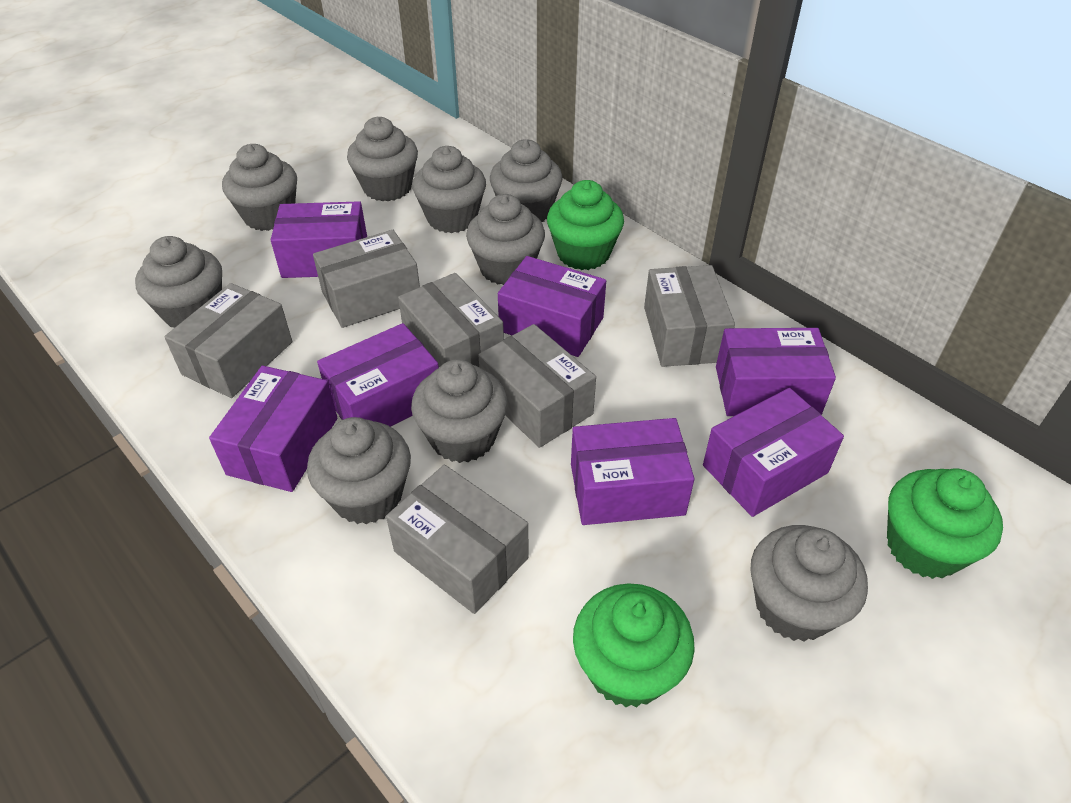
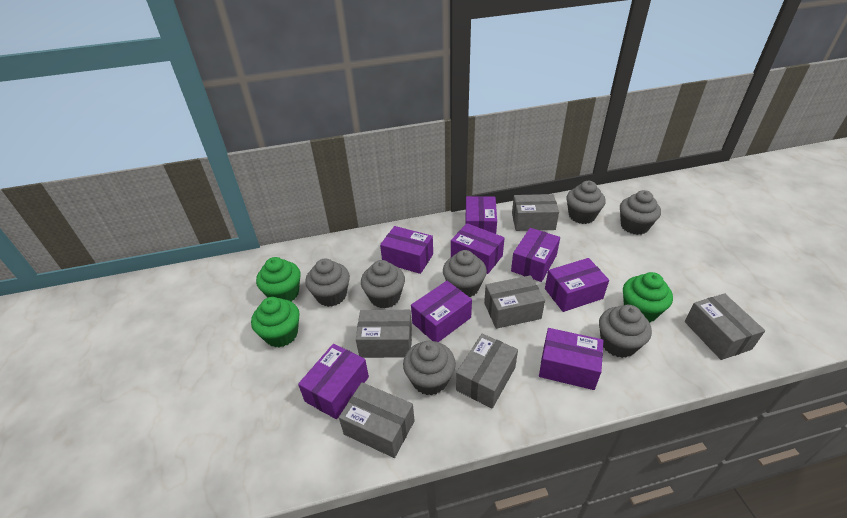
grey cupcake: [135,236,222,328] [222,144,297,231] [307,417,411,524] [347,117,418,201] [411,359,508,463] [413,146,486,233] [466,194,545,285] [490,139,563,222] [750,525,868,642] = 9 -> [305,258,350,307] [361,260,405,309] [403,341,456,395] [443,250,487,297] [566,181,606,224] [599,305,652,358] [620,190,661,235] = 7
purple box: [209,366,337,492] [271,201,367,278] [317,323,439,427] [498,256,606,357] [571,418,695,525] [703,388,844,517] [716,328,836,416] = 7 -> [298,344,369,419] [380,226,433,274] [411,281,472,342] [451,223,505,274] [466,196,497,234] [511,228,560,282] [539,328,603,390] [545,258,609,312] = 8

